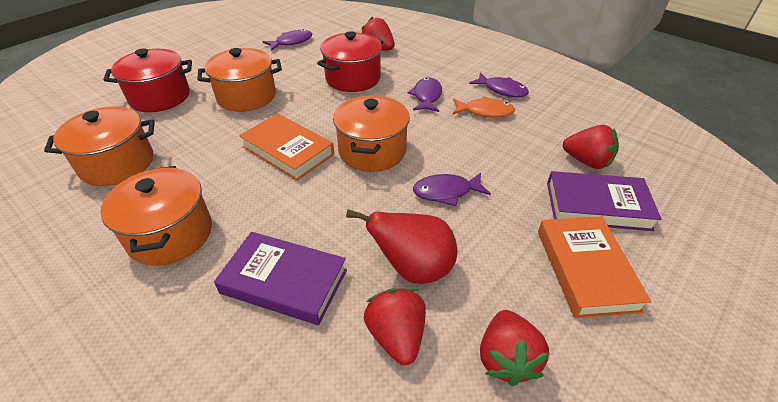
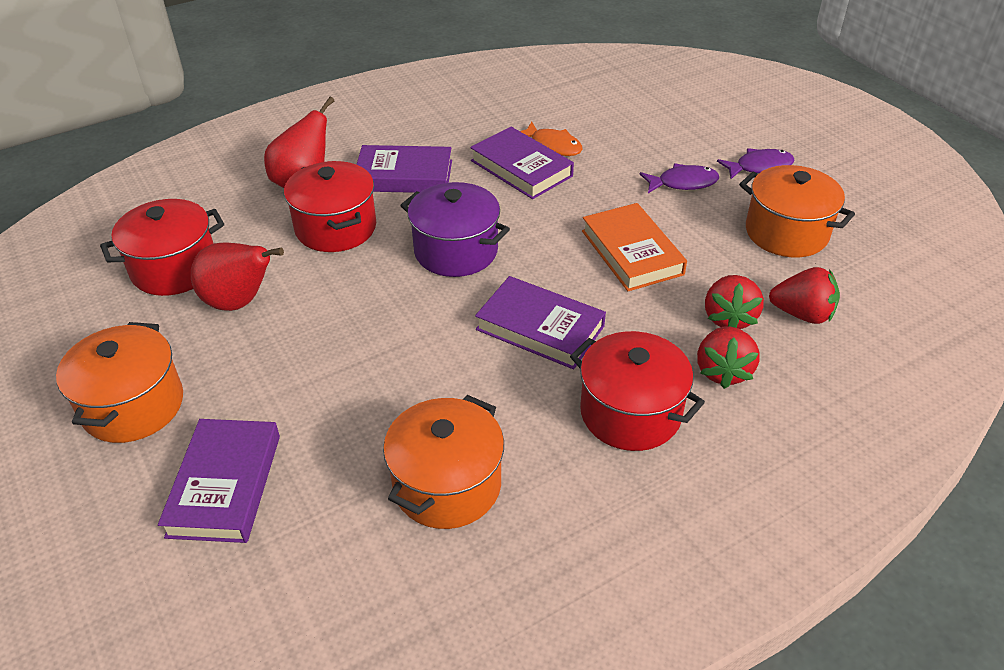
orange book: [239,113,334,181] [538,216,652,318] = 2 -> [582,203,687,291] = 1
orange pot: [44,106,155,186] [100,166,212,266] [197,48,282,112] [333,95,410,172] = 4 -> [56,322,183,443] [383,395,504,529] [739,165,855,257] = 3
purple book: [214,232,347,325] [547,171,662,231] = 2 -> [158,419,280,543] [357,145,452,193] [470,127,574,199] [475,276,606,369] = 4
purple fish: [263,29,312,51] [407,77,442,112] [413,173,491,206] [469,72,529,97] = 4 -> [640,163,719,193] [717,148,795,179] = 2
purple pot: none = 0 -> [400,182,510,277] = 1
red pear: [346,210,457,284] = 1 -> [191,242,284,311] [264,97,334,188] = 2
red pot: [103,48,192,112] [317,31,383,92] = 2 -> [100,199,224,296] [284,161,376,252] [570,331,705,451] = 3
red strawberry: [362,17,395,51] [364,288,426,365] [480,310,550,386] [563,125,619,169] = 4 -> [697,326,760,389] [705,275,764,329] [769,267,840,324] = 3

